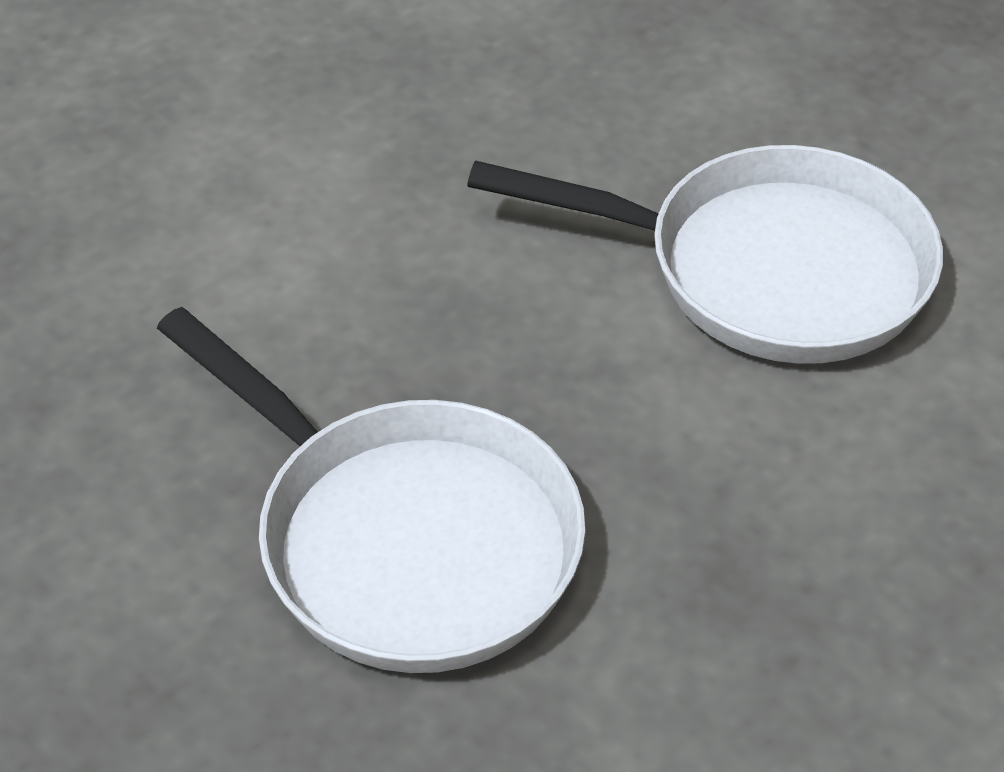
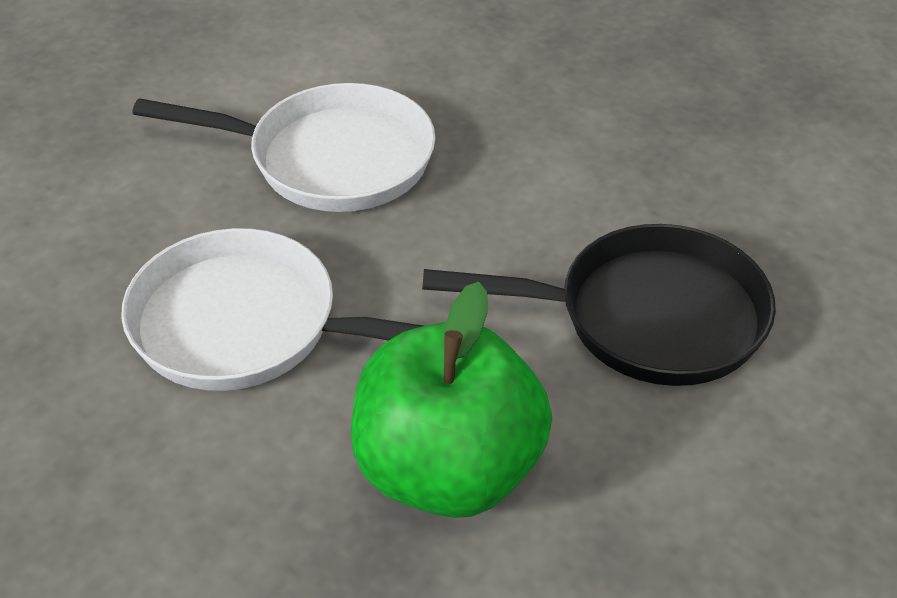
black pan: none = 0 -> [422,224,776,386] = 1
green apple: none = 0 -> [351,282,552,518] = 1

